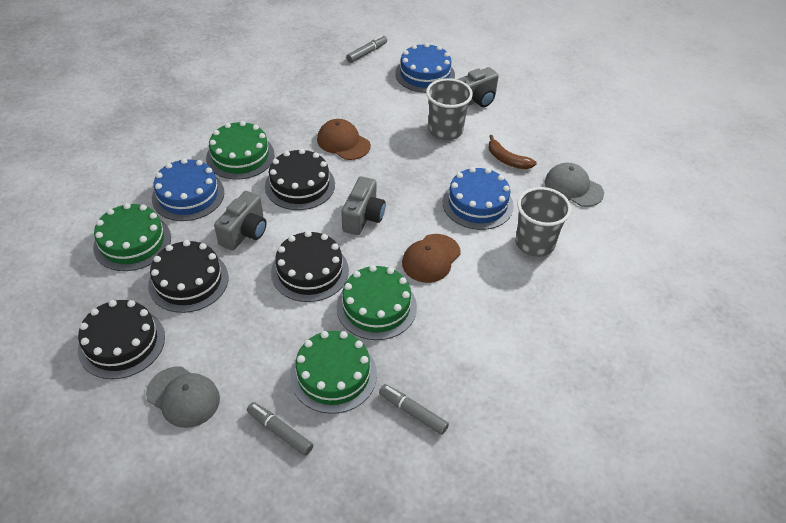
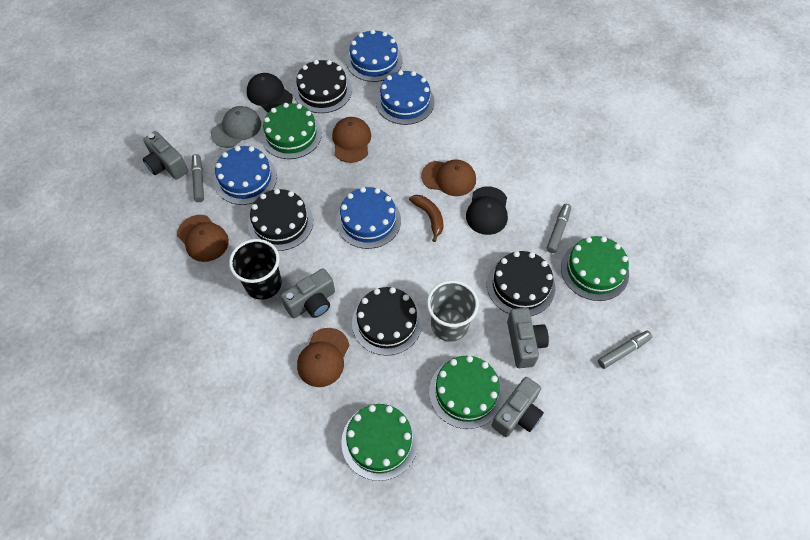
black cap: none = 0 -> [247,73,293,112] [466,186,508,235] = 2
black cup: none = 0 -> [229,239,282,300] = 1
blue cake: [152,158,224,221] [395,43,455,93] [443,167,514,230] = 3 -> [214,146,277,205] [336,187,401,249] [346,29,403,82] [376,70,435,125] = 4
brown cap: [317,119,371,160] [402,234,461,283] = 2 -> [177,215,229,262] [297,328,349,387] [332,117,371,163] [421,159,476,196] = 4
grey camera: [214,191,266,250] [341,176,386,235] [457,67,499,107] = 3 -> [143,131,188,180] [281,268,335,318] [491,377,544,437] [507,308,549,368] = 4
grey cap: [146,366,220,428] [545,163,604,207] = 2 -> [211,106,261,148] = 1
grey cup: [426,78,473,140] [516,187,571,257] = 2 -> [427,280,479,342] = 1

